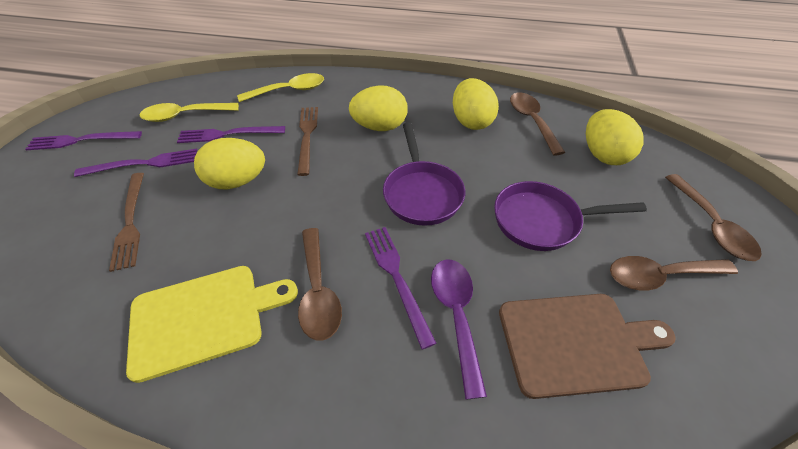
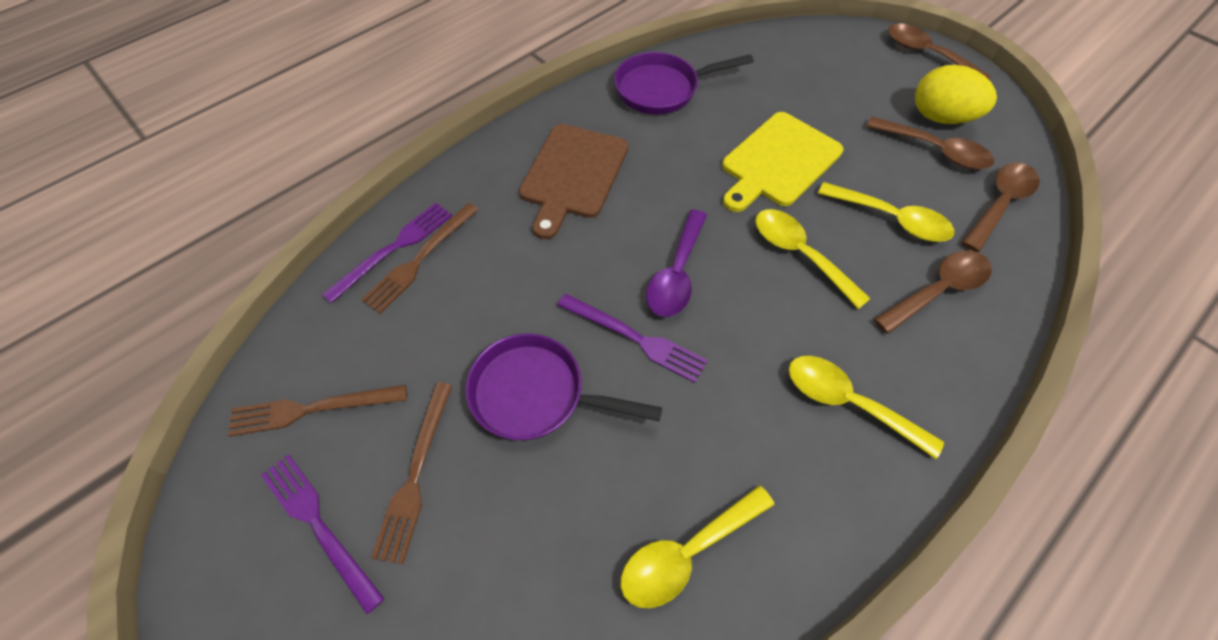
brown fork: [109,173,144,272] [297,107,318,176] = 2 -> [228,385,407,437] [361,203,478,314] [371,382,453,564] = 3
purple fork: [25,131,142,150] [74,149,197,177] [177,126,285,143] [365,227,437,349] = 4 -> [261,454,385,614] [322,203,452,303] [558,294,708,383] = 3
yellow egg: [194,138,265,189] [349,85,408,131] [453,78,499,130] [586,109,644,165] = 4 -> [915,65,997,124] = 1
yellow spoon: [140,103,239,122] [237,73,324,102] = 2 -> [621,485,775,608] [755,209,871,309] [789,356,944,459] [818,182,954,242] = 4

